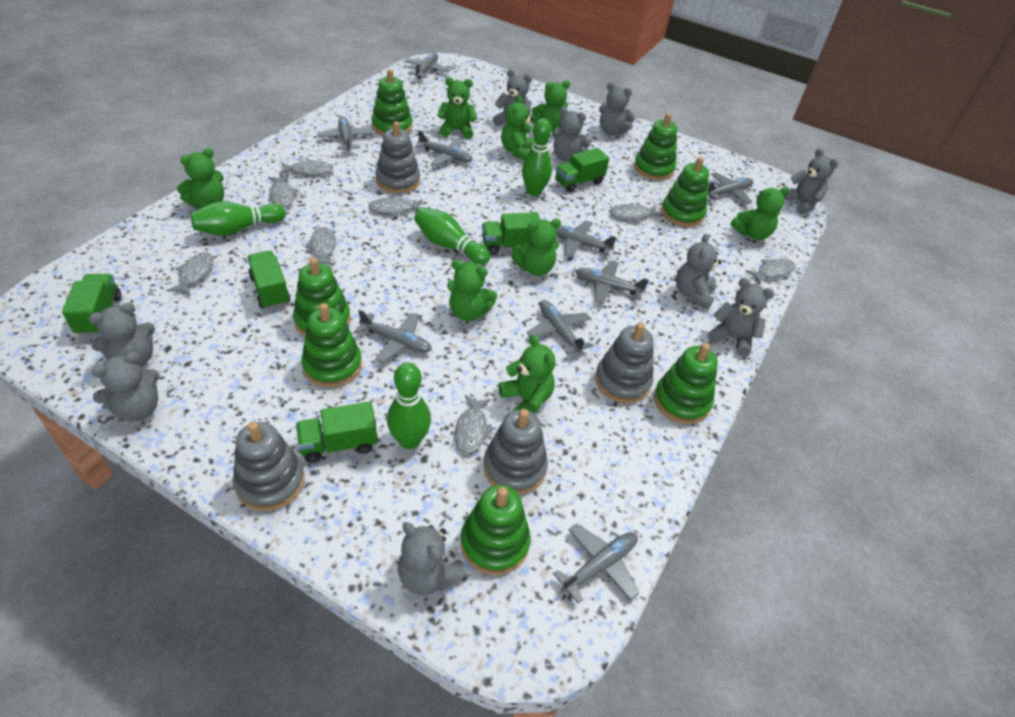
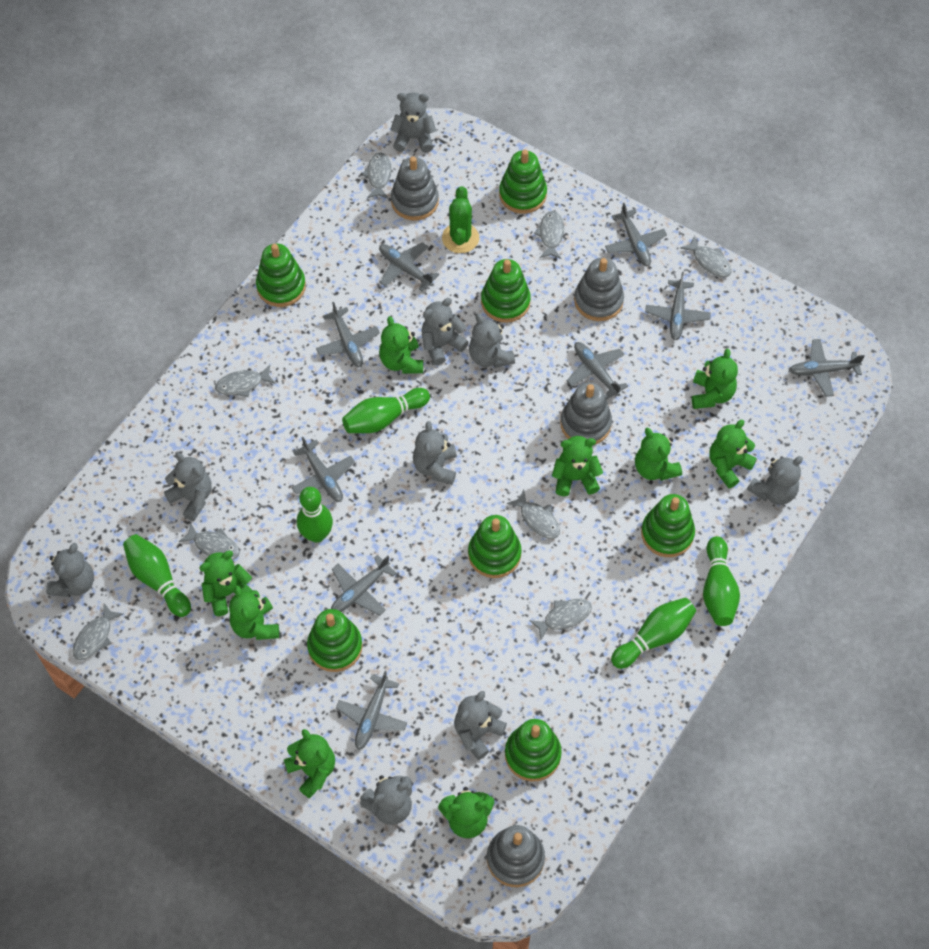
green bowling pin: [190,201,286,236] [387,362,431,449] [414,207,490,265] [522,118,552,196] = 4 -> [123,534,191,617] [297,487,333,543] [342,388,430,433] [611,597,696,669] [703,536,740,626] = 5
green cactus: none = 0 -> [442,186,479,253] = 1
green teddy bear: [177,148,224,208] [437,77,477,139] [447,260,497,321] [499,335,555,413] [501,96,534,160] [511,219,561,276] [531,80,570,132] [731,187,789,240] = 8 -> [200,551,253,616] [229,585,279,640] [284,729,335,798] [379,316,423,374] [438,787,495,838] [552,436,603,496] [635,428,682,481] [692,349,738,409] [709,420,757,488] = 9
green truck: [62,274,121,336] [247,251,290,309] [296,402,377,463] [482,212,540,255] [555,148,609,193] = 5 -> none = 0

